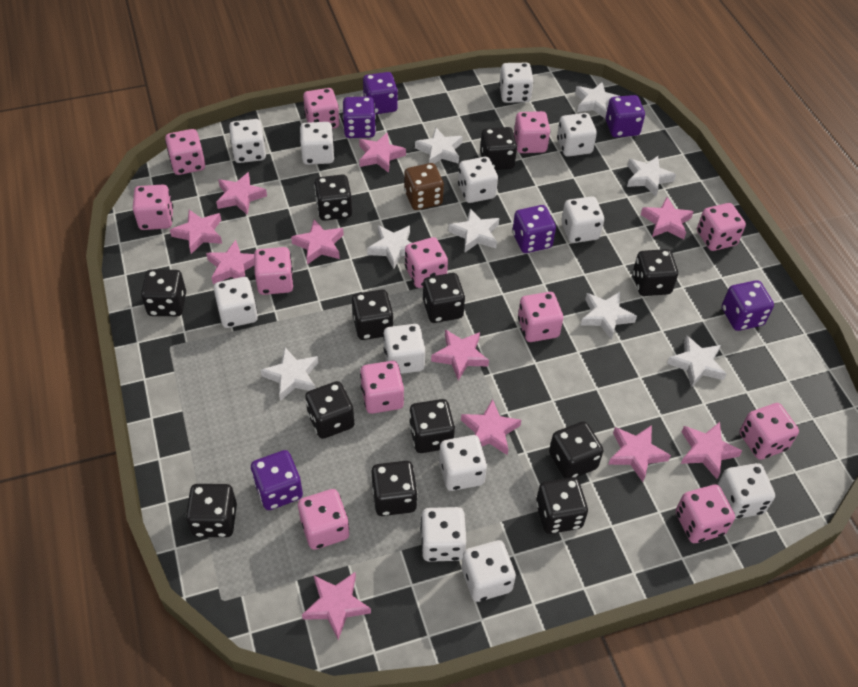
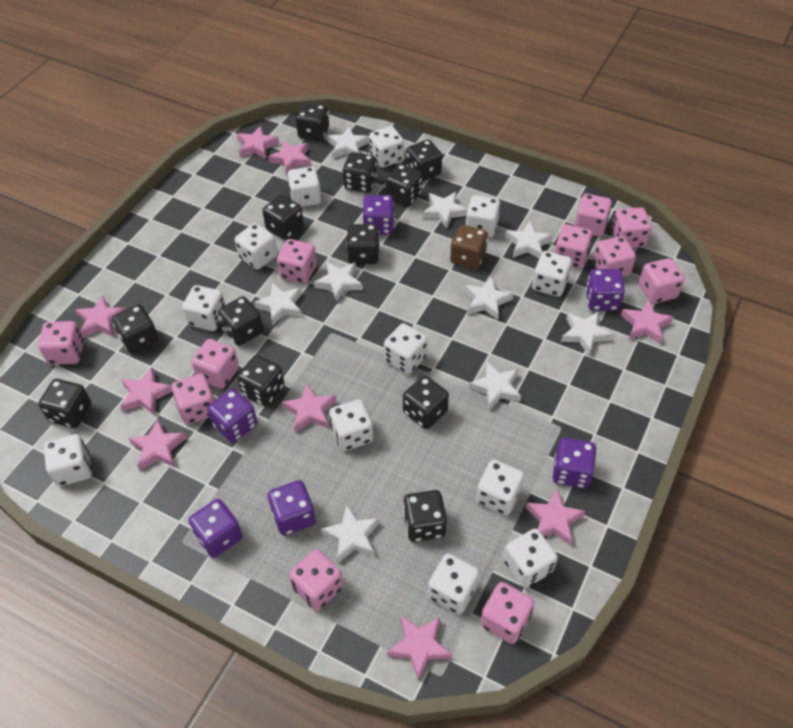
pink dice: [133,184,173,230] [165,129,205,175] [254,247,294,295] [298,489,349,550] [303,88,340,129] [360,361,404,414] [405,237,448,288] [514,111,550,153] [518,292,563,342] [676,485,735,543] [697,203,746,251] [740,403,799,460] = 12 -> [38,321,84,365] [171,373,214,425] [191,339,239,389] [277,239,317,284] [289,549,343,611] [480,582,534,644] [555,224,592,269] [574,194,612,237] [593,236,636,277] [612,207,651,248] [639,258,685,304] = 11
pink star: [170,210,222,254] [206,240,254,284] [216,172,267,215] [291,219,344,264] [302,572,371,640] [359,132,406,173] [431,329,489,381] [461,399,521,455] [608,425,671,482] [641,197,694,239] [681,422,742,479] = 11 -> [75,295,126,338] [120,367,172,416] [129,419,186,470] [237,126,279,159] [268,141,311,175] [282,383,336,433] [387,616,452,680] [525,489,585,546] [621,300,673,344] = 9
white star: [261,348,319,401] [367,225,411,269] [415,127,463,164] [448,208,499,252] [575,82,619,118] [581,292,637,340] [627,156,676,196] [667,335,726,388] = 8 -> [254,283,302,325] [314,261,363,302] [321,505,380,563] [327,127,369,159] [423,192,468,228] [464,277,513,320] [469,362,521,411] [505,221,553,258] [561,311,613,355] = 9

